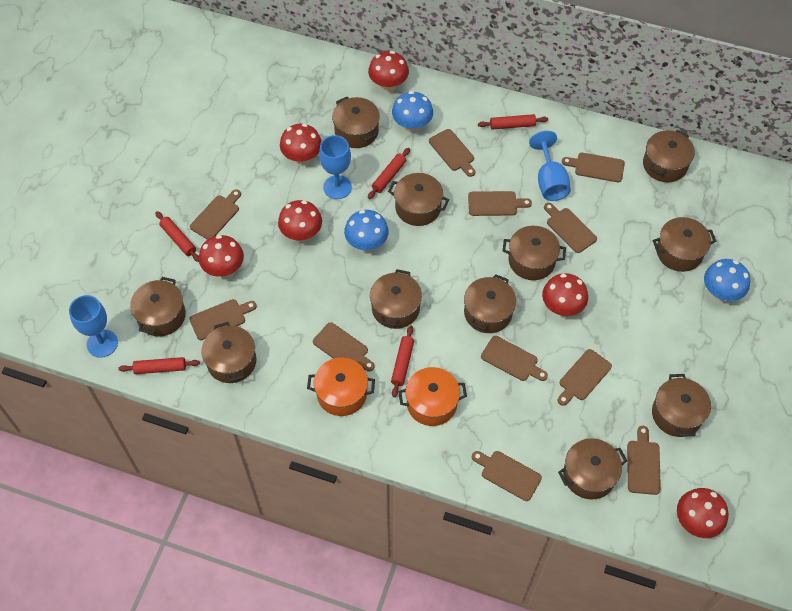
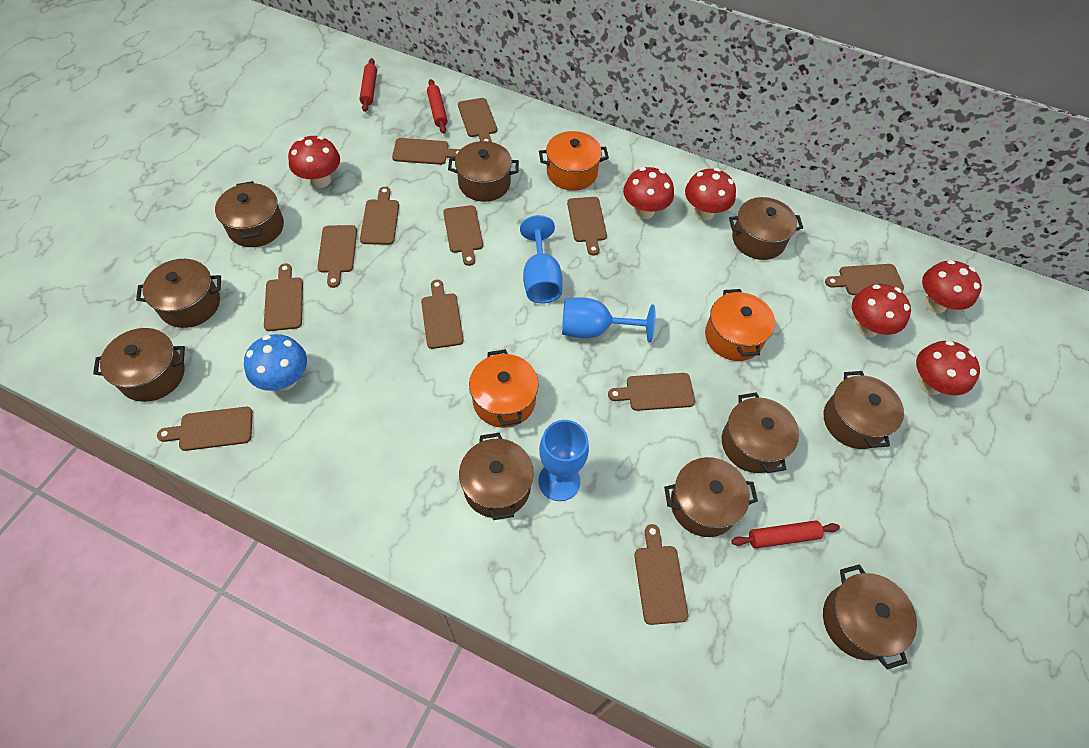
blue mushroom: [344,210,389,252] [392,91,433,133] [704,259,750,301] = 3 -> [244,334,307,391] = 1
brown cutting board: [189,299,257,340] [190,189,241,240] [313,322,375,372] [429,129,475,177] [468,191,532,216] [472,451,542,501] [481,336,548,381] [544,203,597,253] [558,349,612,406] [562,153,625,182] [627,426,661,495] = 11 -> [157,407,253,451] [264,263,303,331] [317,225,357,288] [360,187,399,245] [392,138,461,165] [421,280,464,349] [443,205,483,266] [458,98,497,142] [567,197,607,255] [608,373,695,411] [634,524,688,625] [825,264,904,295] = 12
brown pot: [130,277,186,337] [201,322,256,383] [332,97,380,148] [370,269,422,329] [388,173,449,226] [464,274,516,333] [502,226,566,280] [558,438,627,500] [643,130,695,182] [652,374,711,437] [653,217,716,272] = 11 -> [93,328,185,402] [136,259,221,328] [215,181,284,247] [448,141,519,202] [459,433,534,520] [664,457,758,537] [722,392,799,473] [729,197,803,260] [823,564,917,669] [824,371,904,449] = 10
orange pot: [307,358,375,416] [398,367,467,426] = 2 -> [469,349,539,428] [539,131,609,191] [705,289,775,361] = 3
red rolling pin: [118,357,200,374] [155,211,199,262] [368,148,410,199] [391,326,414,397] [478,114,548,129] = 5 -> [360,58,377,112] [427,79,448,134] [731,520,840,549] = 3

